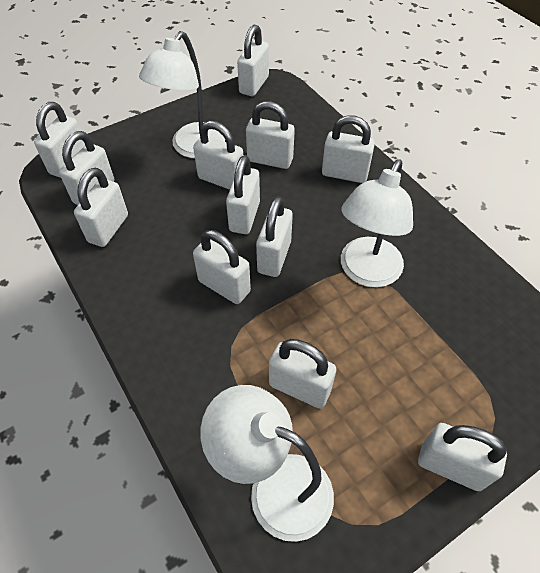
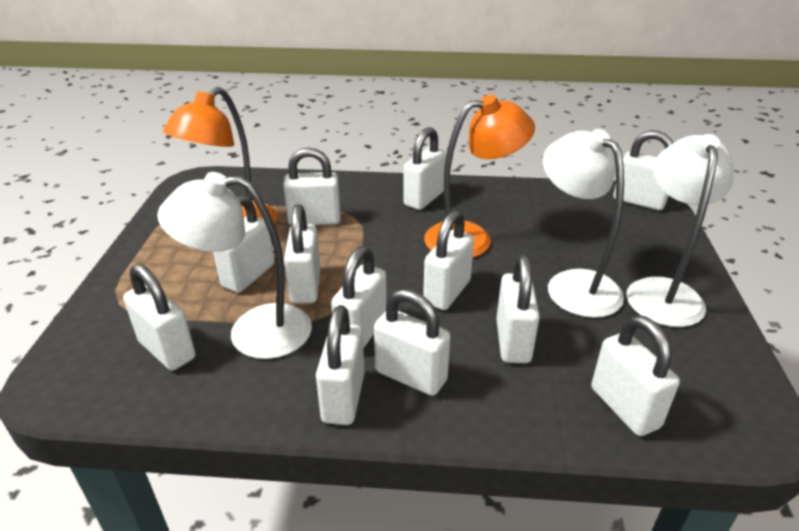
orange lamp: none = 0 -> [163,87,277,224] [424,95,535,258] = 2

